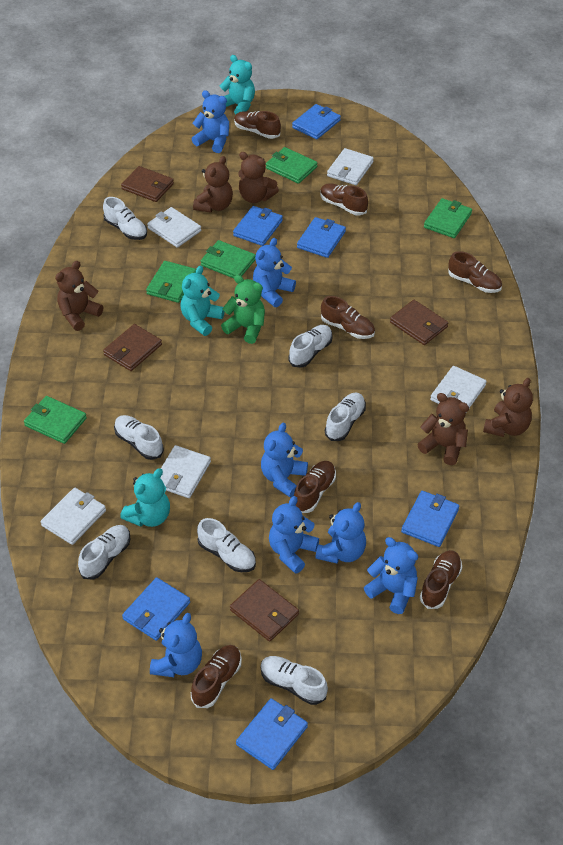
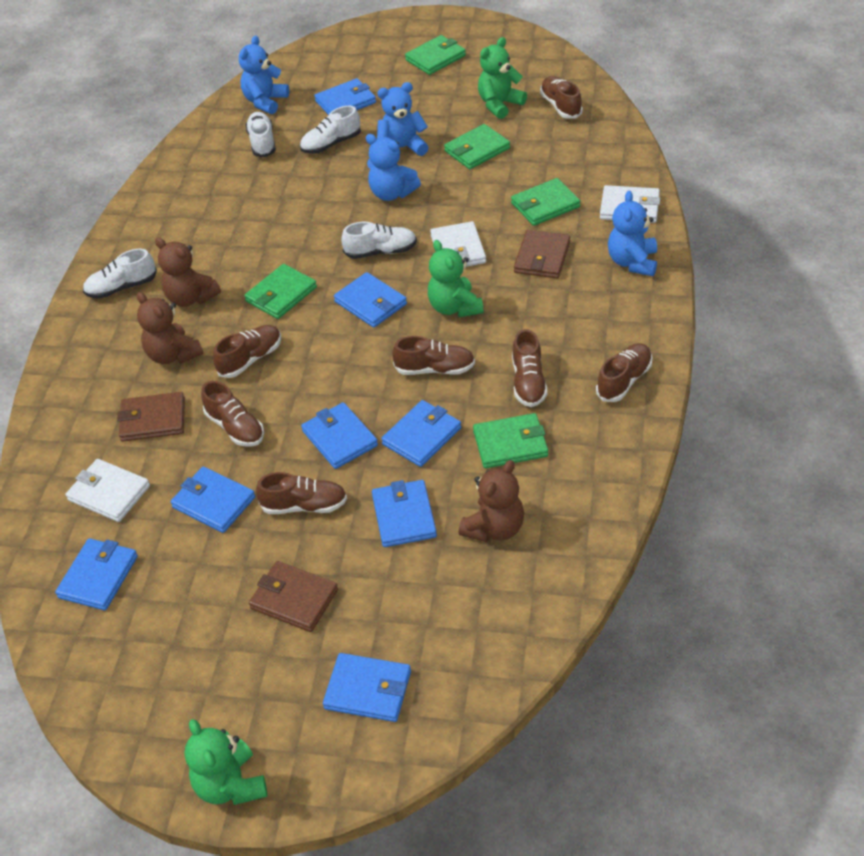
blue teddy bear: [150,613,202,677] [192,90,229,153] [253,238,296,307] [261,423,308,498] [269,496,319,574] [315,502,366,564] [364,537,418,614] = 7 -> [239,36,289,114] [366,134,421,201] [377,82,429,156] [608,191,657,276] = 4
blue wallet: [122,577,190,641] [233,206,283,246] [236,698,308,770] [292,104,341,139] [297,217,346,258] [401,491,459,547] = 6 -> [55,538,138,610] [171,467,255,533] [301,402,378,469] [314,78,376,115] [323,653,411,722] [334,272,407,328] [372,480,437,547] [381,400,461,467] = 8
brown teddy bear: [55,261,103,331] [193,156,233,213] [238,152,279,203] [417,393,469,465] [483,378,533,437] = 5 -> [137,292,203,364] [155,238,221,307] [458,460,524,542] = 3
brown wallet: [103,324,162,371] [121,166,174,202] [230,579,299,642] [390,300,448,345] = 4 -> [117,392,185,442] [249,561,338,632] [514,230,570,279] = 3
green teddy bear: [221,275,265,344] = 1 -> [184,719,267,805] [428,240,484,317] [478,37,527,119] = 3
turquoise teddy bear: [120,468,170,527] [180,266,225,336] [220,55,255,115] = 3 -> none = 0
white shoe: [78,525,130,580] [103,197,147,240] [114,415,164,460] [197,518,256,572] [261,656,328,705] [289,325,333,368] [325,393,366,441] = 7 -> [83,249,157,299] [245,112,276,157] [300,106,361,154] [341,222,417,259] = 4
white wallet: [41,488,106,545] [147,207,201,248] [160,445,211,498] [327,148,374,185] [430,366,487,408] = 5 -> [66,459,150,522] [430,221,486,267] [600,185,660,223] = 3

